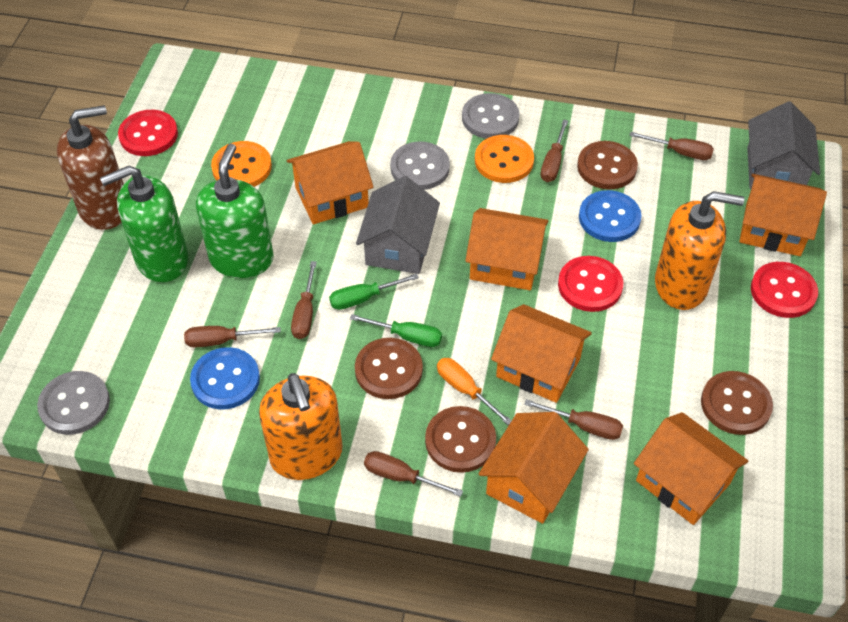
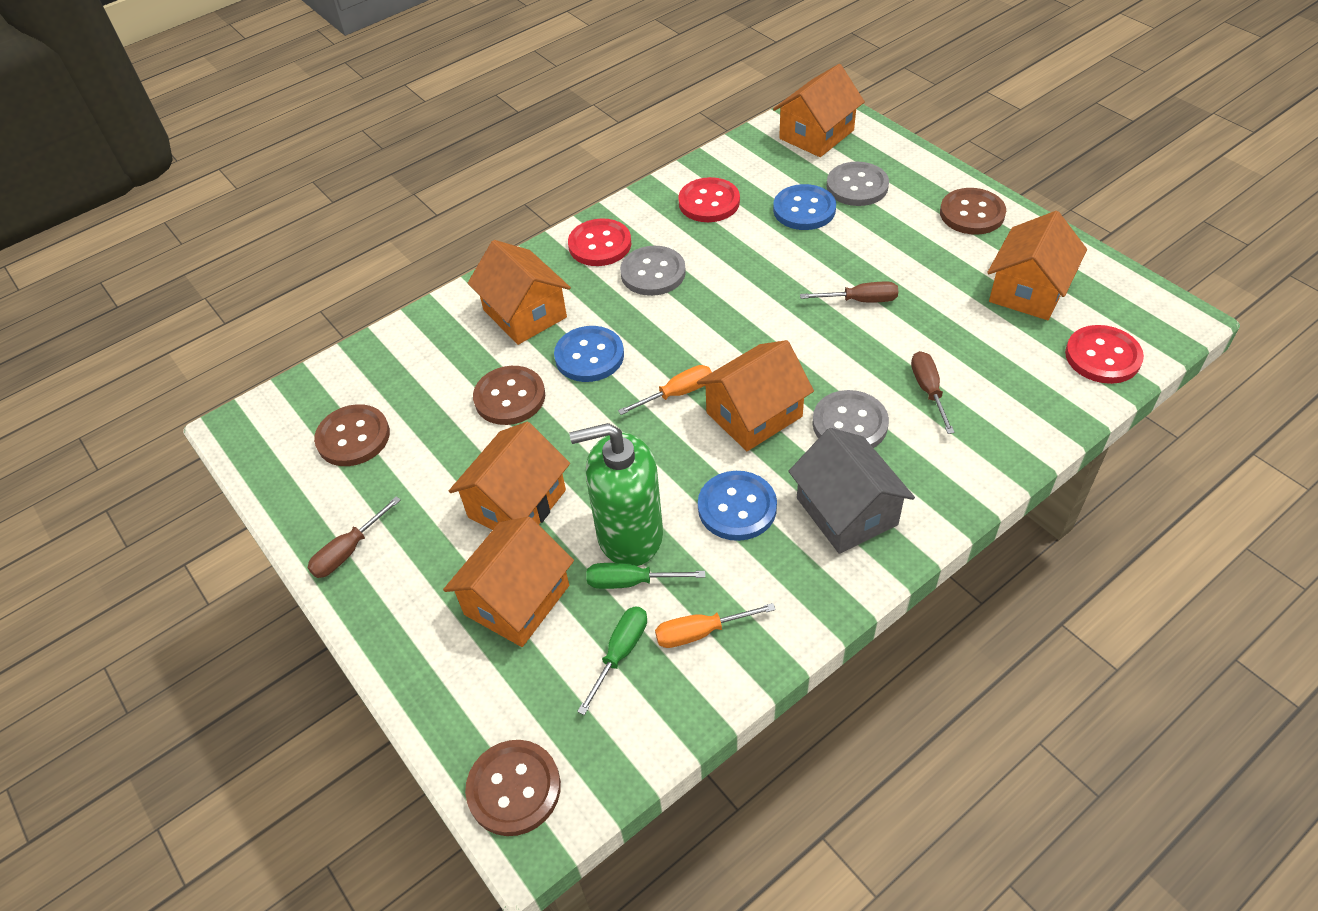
blue button: [190,347,260,409] [579,190,642,242] = 2 -> [554,326,624,382] [698,471,777,541] [773,184,836,230] = 3
brown screwdriver: [184,326,281,347] [291,261,317,339] [364,451,463,497] [524,399,623,440] [541,119,568,182] [629,132,714,160] = 6 -> [307,496,401,578] [800,282,898,302] [911,351,955,434] = 3
brown soap dispenser: [57,105,124,230] = 1 -> none = 0
green soap dispenser: [100,166,188,282] [196,143,274,278] = 2 -> [569,423,663,566] = 1
grey house: [356,176,440,274] [747,101,820,189] = 2 -> [788,428,915,554] = 1
orange button: [211,141,272,187] [475,135,534,183] = 2 -> none = 0
orange screwdriver: [437,358,512,425] = 1 -> [618,365,712,415] [655,603,776,648] = 2
orange soap dispenser: [259,373,342,480] [655,191,744,310] = 2 -> none = 0

